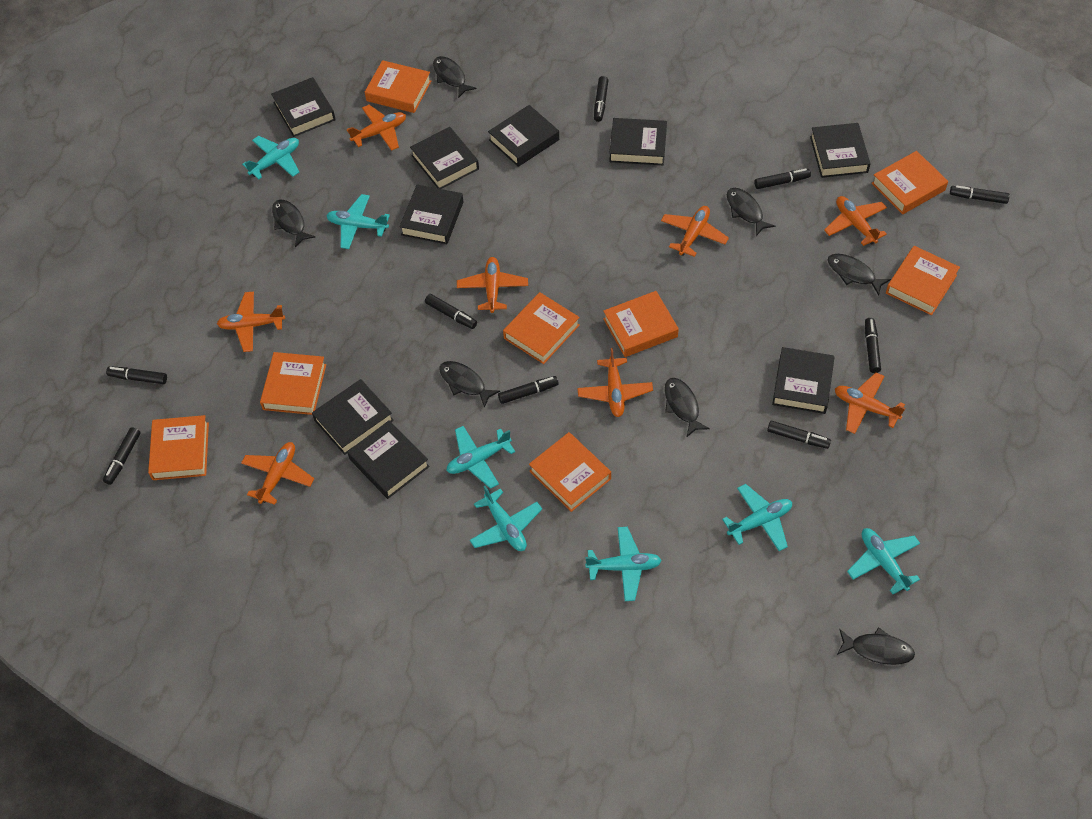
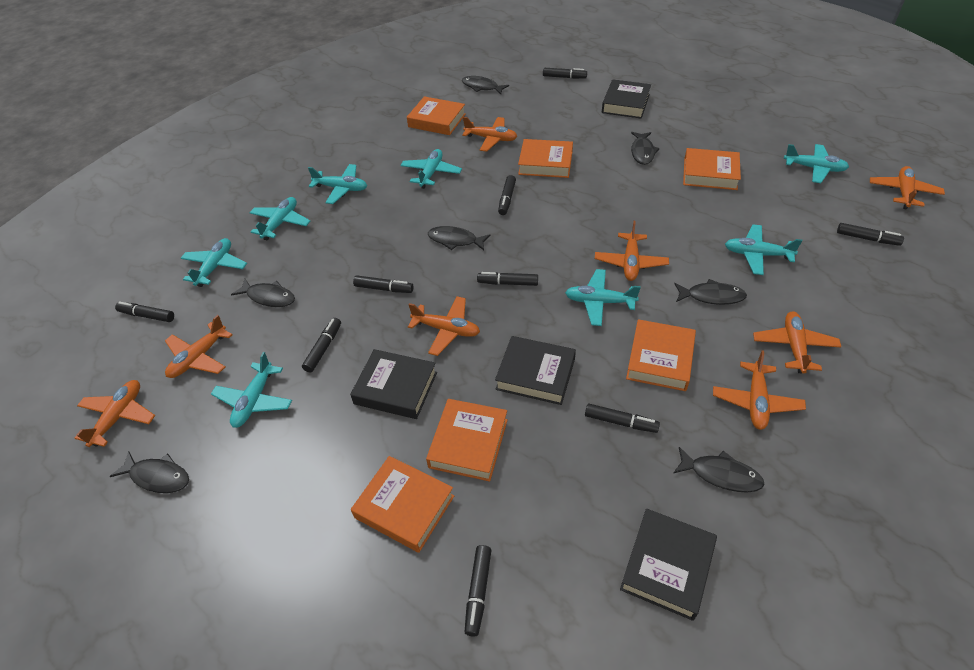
black book: [271,77,336,137] [312,379,394,455] [347,420,430,499] [400,185,463,244] [410,127,479,189] [488,105,559,167] [609,118,667,165] [772,347,835,414] [810,123,871,178] = 9 -> [350,349,437,419] [495,336,576,405] [602,79,651,119] [620,509,717,621] = 4
orange book: [148,415,209,480] [260,352,326,415] [365,60,431,113] [503,292,580,364] [529,432,611,512] [603,291,679,357] [871,151,948,214] [886,246,960,315] = 8 -> [351,456,454,553] [407,96,466,135] [426,399,508,482] [518,139,573,178] [626,319,696,391] [683,148,741,190] = 6
turquoise plane: [242,136,299,179] [326,194,390,249] [446,426,515,489] [470,486,542,551] [585,527,662,601] [722,484,792,551] [847,528,920,594] = 7 -> [181,238,247,287] [211,352,292,428] [249,197,310,240] [308,164,367,204] [401,149,462,189] [565,269,641,326] [725,224,802,275] [784,144,849,183] = 8

